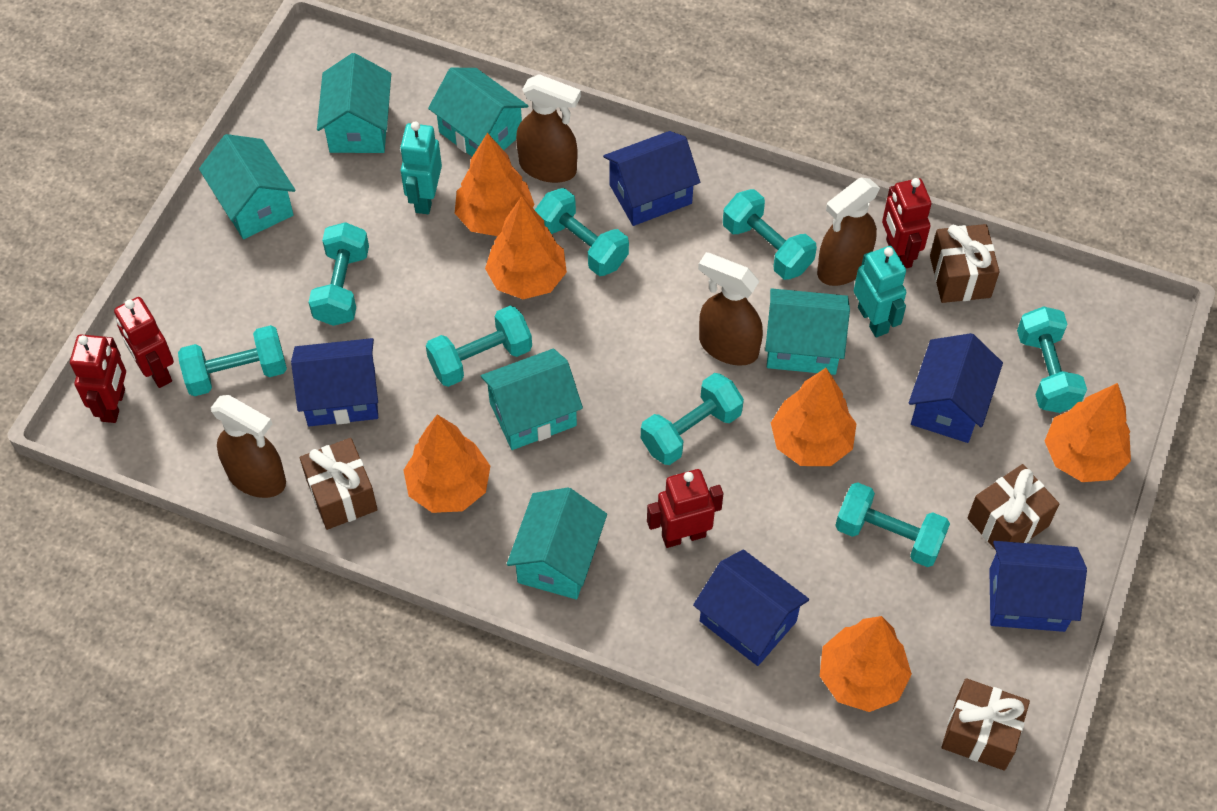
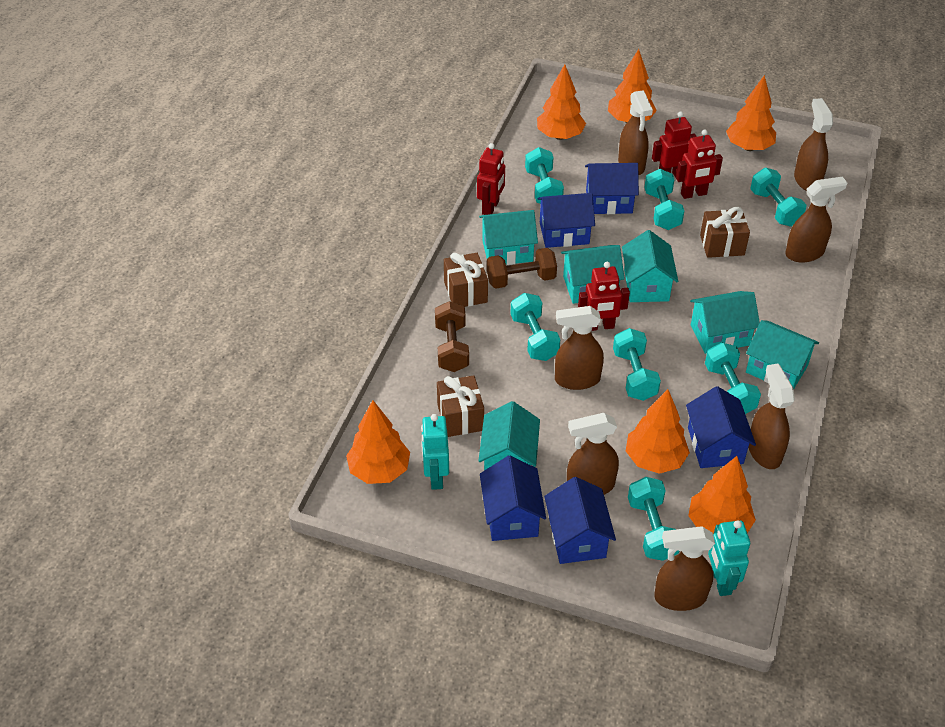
brown dumbbell: none = 0 -> [435,301,469,372] [487,248,557,288] = 2
brown gift: [300,438,378,530] [930,224,1000,303] [941,678,1030,770] [967,464,1059,549] = 4 -> [437,375,484,437] [444,253,488,307] [700,207,750,258] = 3
brown spray bottle: [211,395,286,498] [516,74,581,183] [698,252,763,366] [817,178,880,286] = 4 -> [555,306,604,390] [567,413,619,495] [618,90,653,175] [654,526,715,611] [749,364,795,469] [785,177,848,263] [794,98,833,191] = 7
turquoise dumbbell: [178,325,287,396] [308,222,369,326] [426,306,532,387] [535,188,629,276] [641,373,744,465] [723,189,817,280] [835,482,950,567] [1017,306,1087,413] = 8 -> [511,293,561,361] [525,147,564,204] [613,328,661,401] [628,477,680,561] [644,169,684,230] [705,342,761,414] [750,168,807,226] = 7

